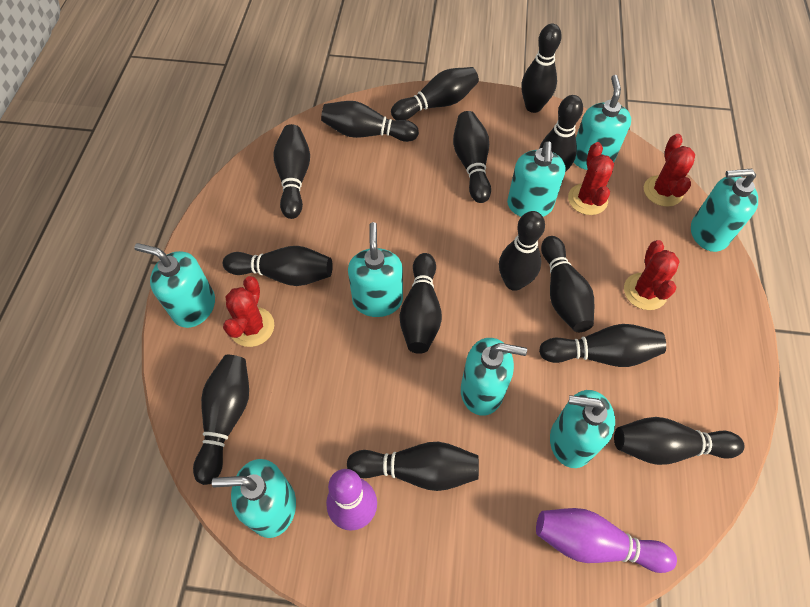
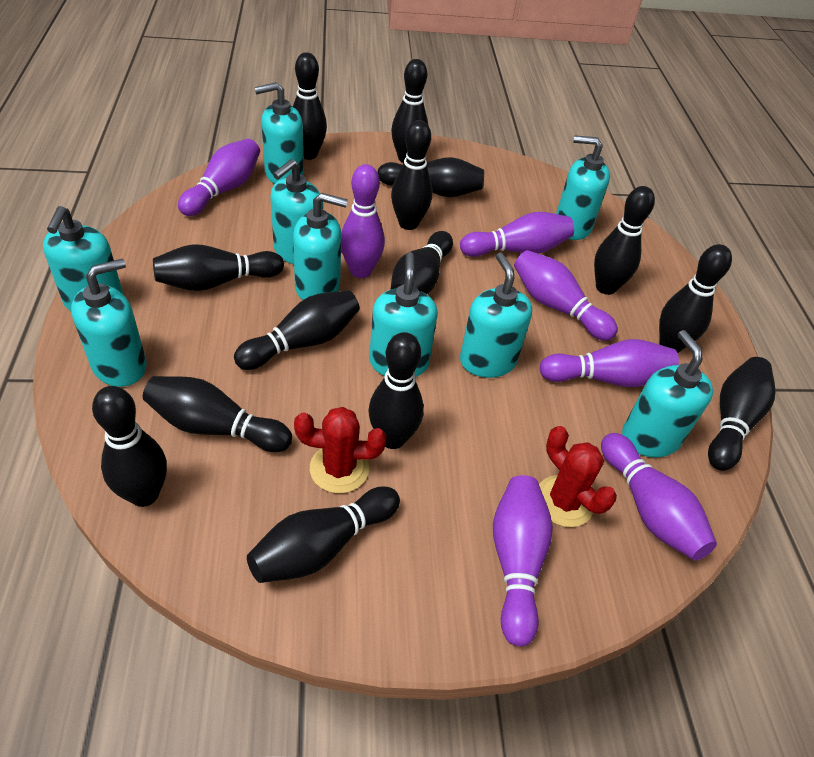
purple bowling pin: [326,469,377,531] [536,508,677,573] = 2 -> [178,139,260,216] [341,164,385,278] [460,212,574,257] [493,475,553,647] [514,250,618,341] [539,339,679,387] [601,433,717,561] = 7
red cactus: [223,276,274,347] [568,142,614,215] [624,240,680,310] [644,134,695,207] = 4 -> [294,407,387,493] [539,426,617,527] = 2
turquoise soap dispenser: [134,243,215,328] [212,459,296,538] [348,222,403,317] [461,338,527,416] [507,142,566,217] [550,390,615,468] [574,75,631,170] [691,169,758,252] = 8 -> [43,206,124,311] [71,259,147,387] [254,82,304,184] [270,159,323,264] [293,193,348,300] [369,252,438,377] [460,253,532,378] [556,135,610,240] [622,330,713,458] = 9

